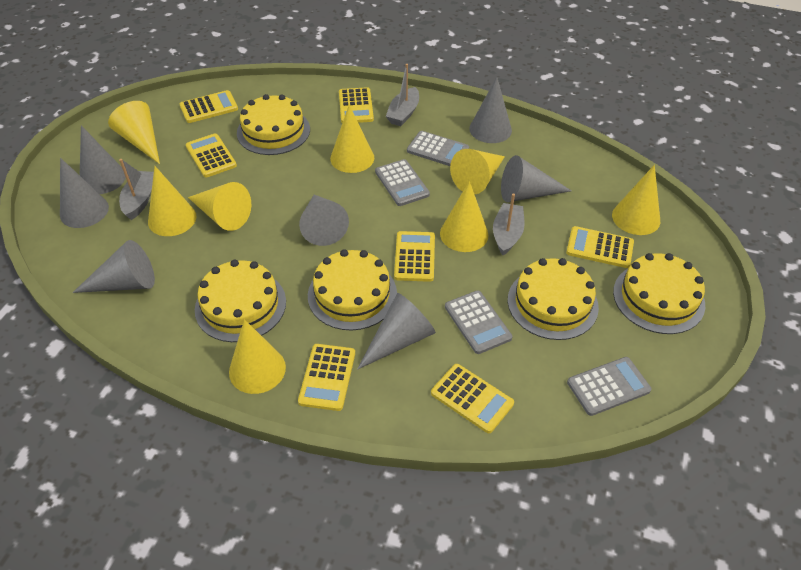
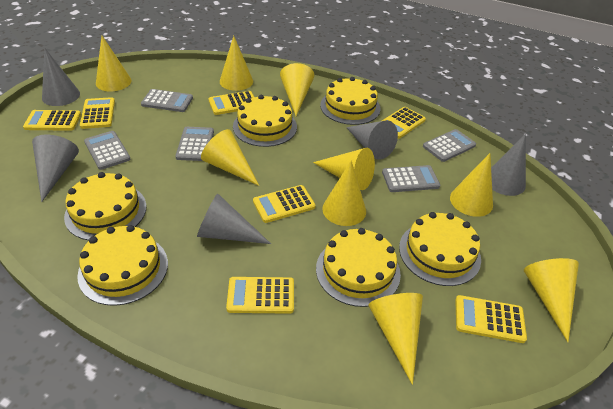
grey boat: [119,159,154,220] [386,64,419,126] [493,193,525,255] = 3 -> none = 0
grey calculator: [375,159,430,206] [407,131,469,166] [445,290,512,354] [567,357,651,416] = 4 -> [84,131,130,170] [141,89,193,112] [175,127,214,161] [382,165,440,192] [423,129,476,162] = 5
grey cone: [60,158,109,228] [73,240,155,293] [80,125,126,194] [299,195,349,246] [357,293,436,370] [469,77,512,143] [501,155,571,202] = 7 -> [32,135,79,202] [42,48,80,106] [197,193,271,244] [346,120,398,160] [491,134,526,196] = 5
yellow cake: [195,260,286,342] [237,94,310,155] [308,249,397,330] [508,258,599,340] [613,253,705,334] = 5 -> [64,172,147,240] [77,225,168,306] [233,95,297,147] [316,228,401,307] [320,77,380,125] [399,212,481,286] = 6
yellow cone: [108,101,160,164] [148,166,197,236] [188,182,251,231] [229,319,286,394] [330,105,374,173] [440,181,489,252] [450,149,505,195] [612,165,660,235] = 8 -> [96,36,132,91] [201,129,259,186] [220,36,253,91] [280,63,314,116] [313,148,375,190] [322,160,366,226] [368,293,423,385] [450,153,493,217] [524,258,579,342] = 9

